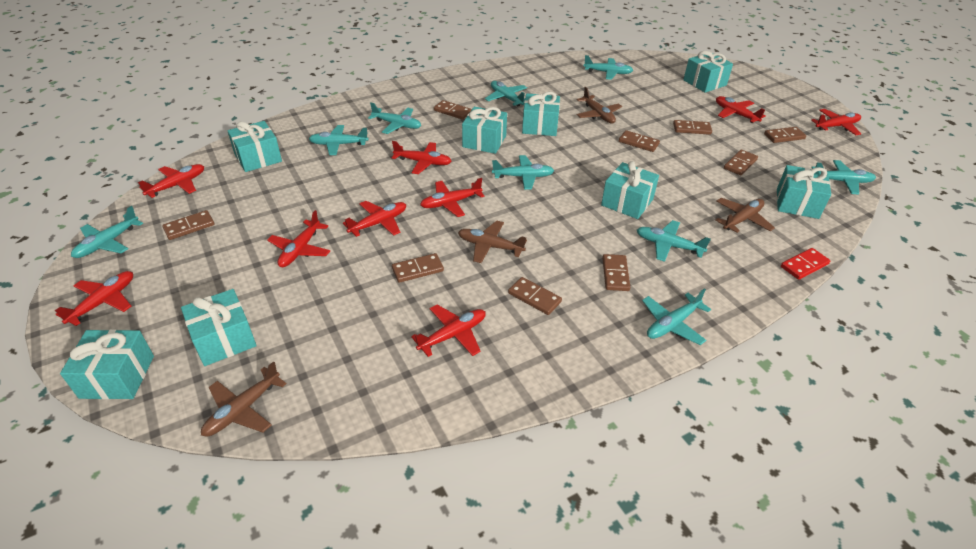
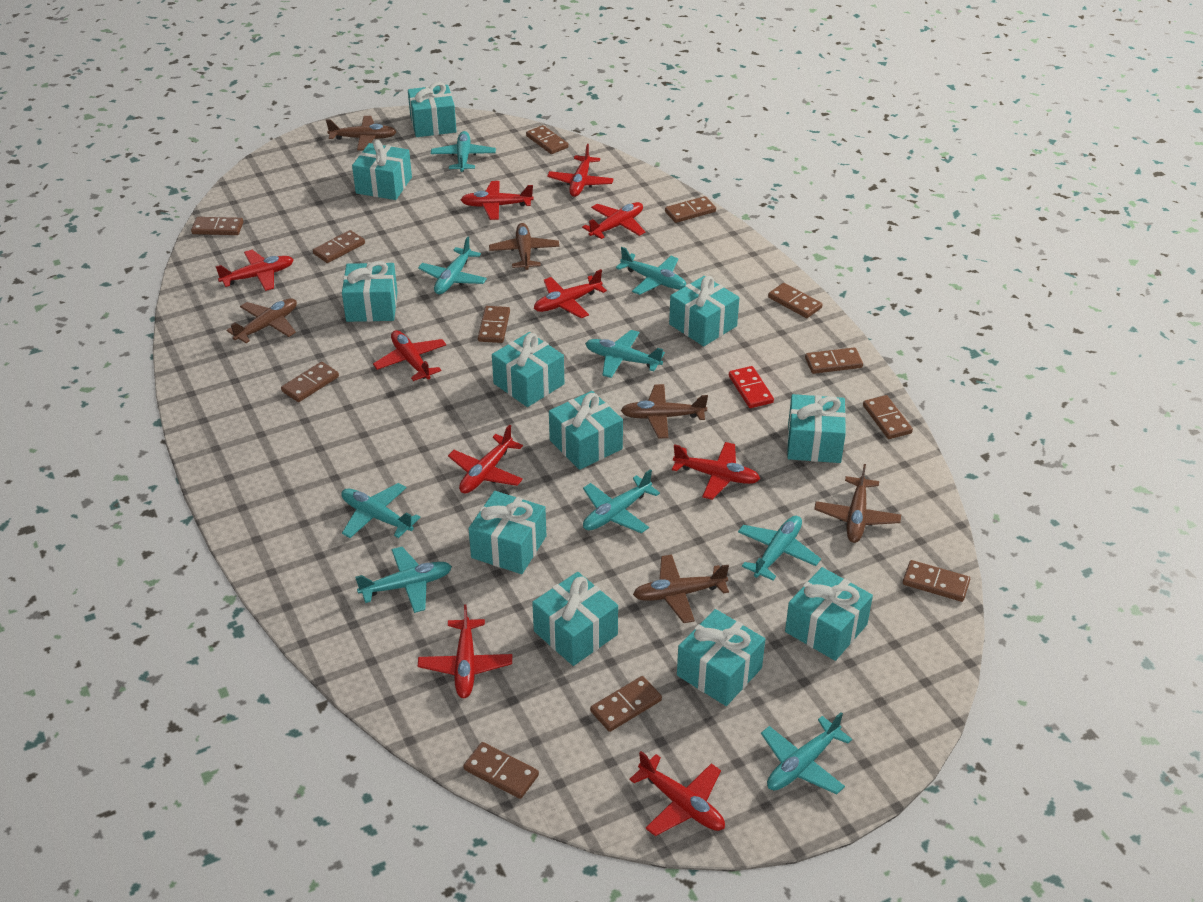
brown domino: [162,210,214,240] [392,253,444,283] [434,100,472,120] [508,277,562,315] [602,254,631,291] [619,130,660,152] [673,120,712,135] [724,150,758,175] [764,127,806,143] = 9 -> [191,217,243,235] [281,362,339,402] [313,230,365,263] [463,742,539,799] [478,306,510,343] [526,125,568,154] [590,676,662,732] [665,196,716,223] [768,283,822,318] [805,348,863,374] [863,395,913,439] [903,560,970,602] = 12
brown plane: [201,361,287,437] [458,221,527,263] [577,87,622,123] [715,198,775,233] = 4 -> [227,298,297,343] [326,116,397,151] [489,223,559,270] [621,384,708,438] [633,555,729,623] [814,464,901,543] = 6
red plane: [55,271,133,326] [138,164,204,198] [267,210,330,267] [343,201,406,237] [392,141,452,174] [411,305,486,357] [420,178,485,217] [716,96,766,123] [811,109,861,135] = 9 -> [215,250,294,291] [373,330,446,381] [418,604,512,698] [448,425,523,494] [461,181,534,220] [534,269,607,318] [547,144,614,197] [582,202,645,239] [629,751,725,836] [672,442,760,500] = 10
turquoise gift: [60,329,154,400] [181,289,257,366] [227,121,282,172] [462,107,507,154] [522,92,560,136] [601,161,659,219] [683,51,733,93] [777,165,831,219] = 8 -> [342,261,398,322] [352,140,412,200] [408,82,457,137] [468,491,546,574] [492,332,564,407] [532,572,618,666] [549,391,623,470] [669,276,739,347] [677,609,765,706] [785,567,873,661] [787,394,846,463] = 11

